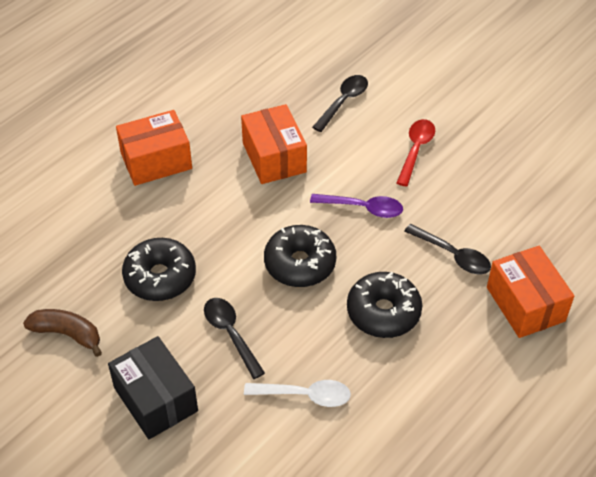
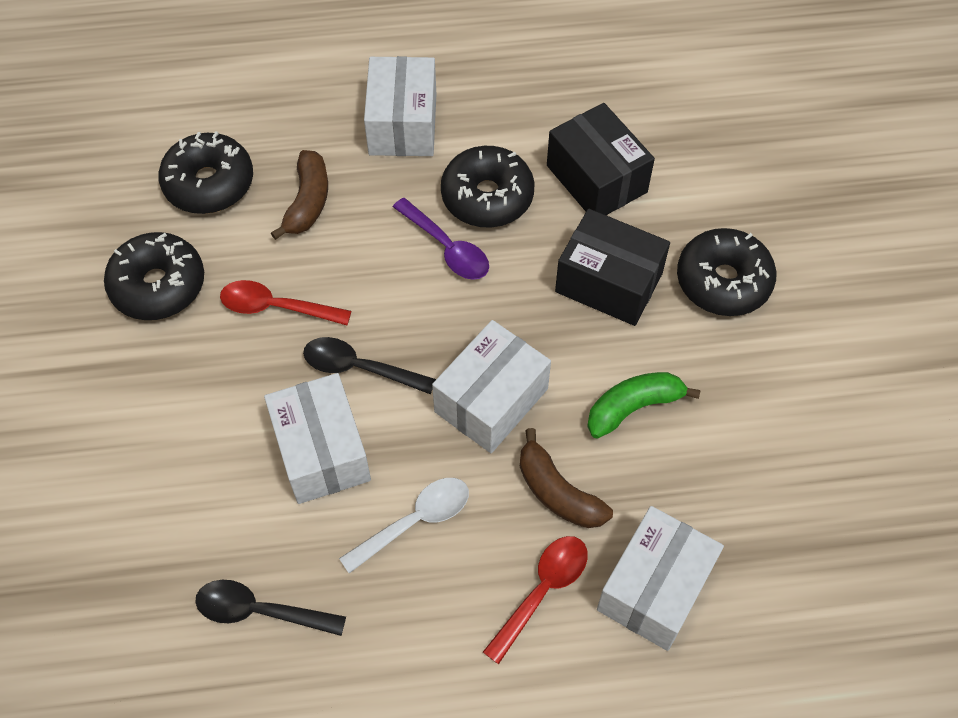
black box: [108,336,198,439] = 1 -> [547,103,655,215] [555,209,670,326] = 2
black donut: [122,238,196,301] [264,225,336,287] [347,272,422,338] = 3 -> [104,232,204,320] [158,131,253,214] [441,146,534,228] [677,228,776,316] = 4
black spoon: [204,298,265,379] [312,75,368,132] [404,224,491,274] = 3 -> [195,580,346,636] [303,337,436,394] = 2
brown banana: [23,309,102,357] = 1 -> [271,150,328,240] [520,428,613,528] = 2
green banana: none = 0 -> [587,372,701,439] = 1
orange box: [116,110,192,186] [241,104,307,184] [487,246,574,338] = 3 -> none = 0
red spoon: [397,119,435,187] = 1 -> [220,280,351,325] [483,536,588,664] = 2
white box: none = 0 -> [264,373,371,504] [364,56,436,156] [432,320,551,453] [597,506,724,651] = 4

